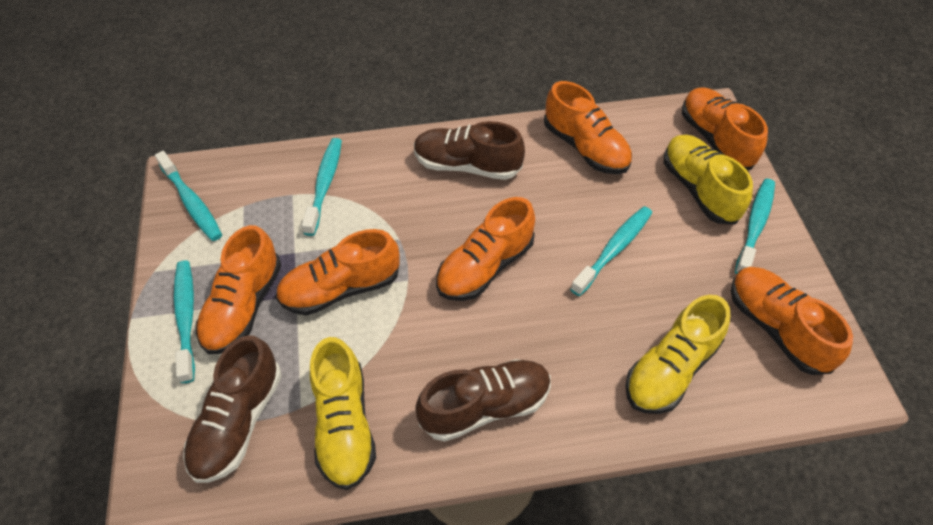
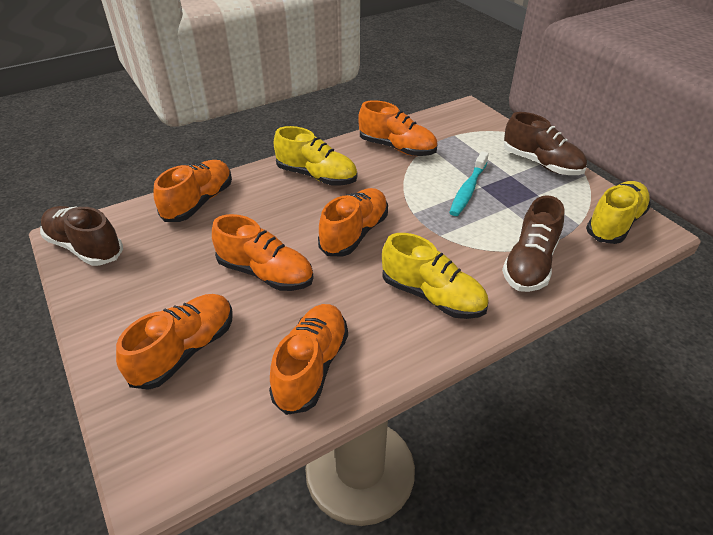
turquoise toothbrush: [155,151,222,241] [174,260,195,383] [302,138,342,236] [570,206,652,296] [735,179,775,274] = 5 -> [449,151,489,216] = 1

